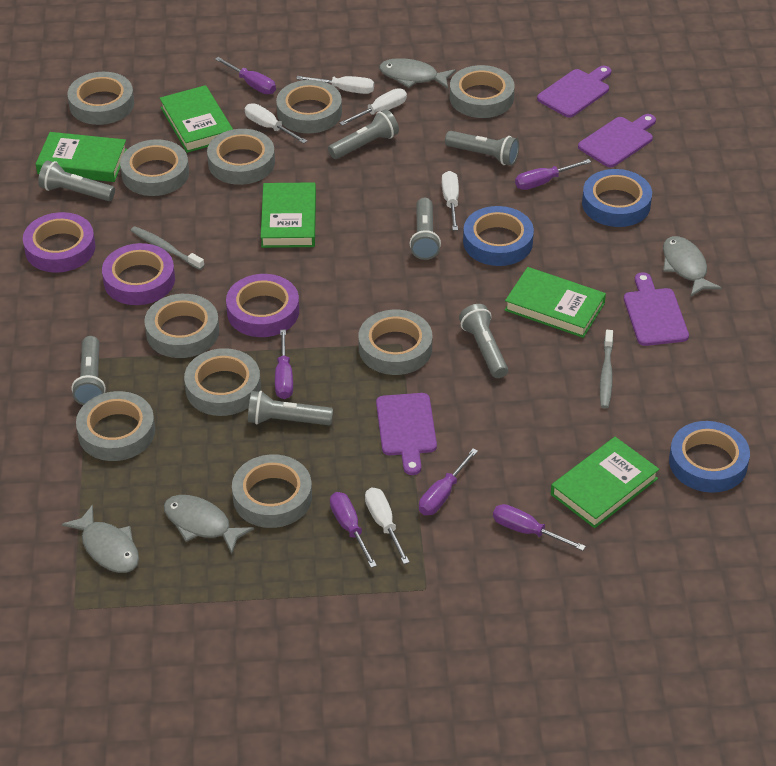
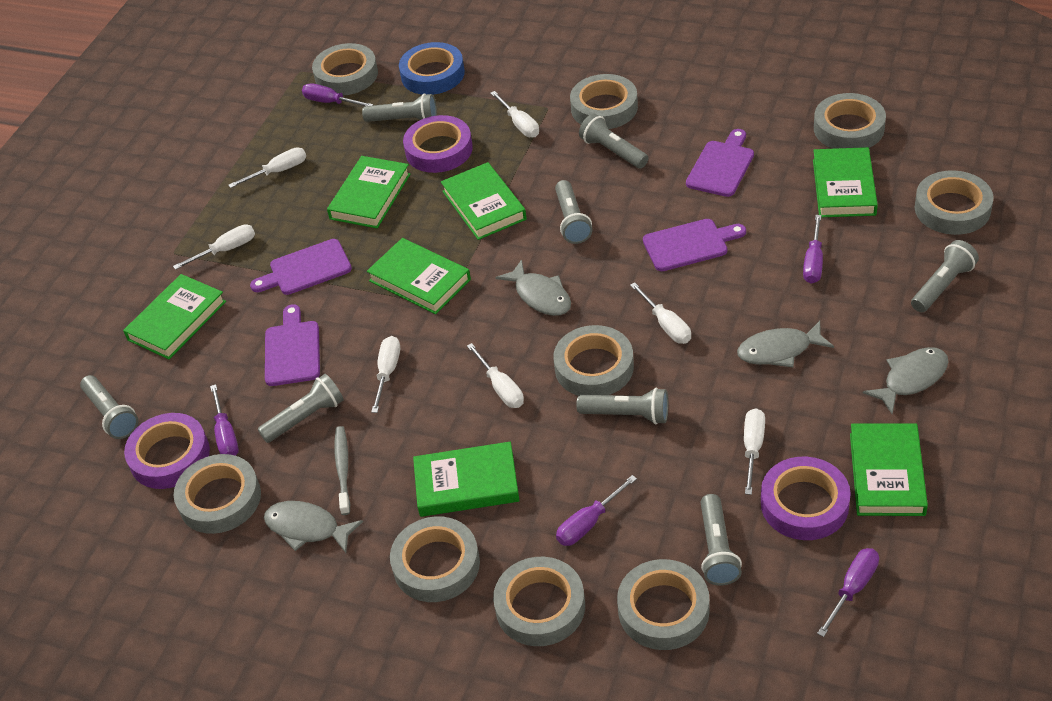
blue tape: [463,206,534,266] [582,169,652,227] [669,421,750,493] = 3 -> [399,42,465,95] = 1
green book: [36,132,127,182] [160,85,233,153] [261,182,316,248] [505,267,606,338] [551,437,659,528] = 5 -> [123,274,226,359] [327,156,411,228] [367,238,471,314] [413,442,520,517] [441,162,527,240] [813,147,878,217] [850,424,928,516] = 7
grey flashlight: [38,160,115,201] [72,336,106,405] [248,391,333,425] [328,109,399,159] [409,198,441,260] [445,131,519,166] [459,304,508,378] = 7 -> [80,375,138,439] [258,374,344,443] [362,93,437,122] [555,180,592,244] [576,388,668,424] [579,114,648,168] [701,494,742,586] [911,240,979,312] = 8
grey tape: [68,72,134,125] [76,391,155,461] [120,139,189,196] [144,294,219,358] [184,348,261,416] [207,129,275,185] [232,454,312,528] [276,80,342,133] [359,310,432,375] [450,65,515,118] = 10 -> [174,454,261,534] [312,43,378,95] [390,516,480,602] [493,557,585,646] [553,325,634,396] [570,74,638,129] [617,559,710,650] [814,93,886,149] [914,170,994,235] = 9
grey toothbrush: [131,226,205,270] [600,330,613,409] = 2 -> [335,426,350,515] = 1
purple screwdriver: [215,57,276,94] [275,329,293,399] [330,492,377,568] [419,449,478,515] [493,504,586,551] [515,159,591,190] = 6 -> [210,384,239,456] [302,83,373,106] [556,475,637,546] [803,215,823,284] [817,548,879,637] = 5
white screwdriver: [245,103,307,143] [296,76,374,94] [339,88,407,126] [365,488,410,564] [442,171,459,231] = 5 -> [173,224,255,270] [228,147,306,188] [371,336,400,413] [467,343,524,408] [490,91,539,138] [630,282,691,344] [744,408,765,495] = 7

